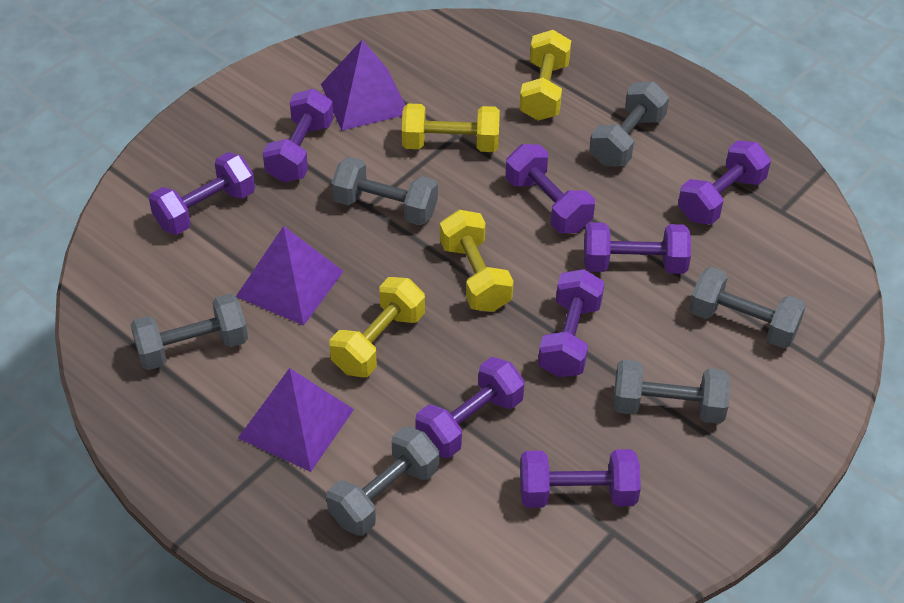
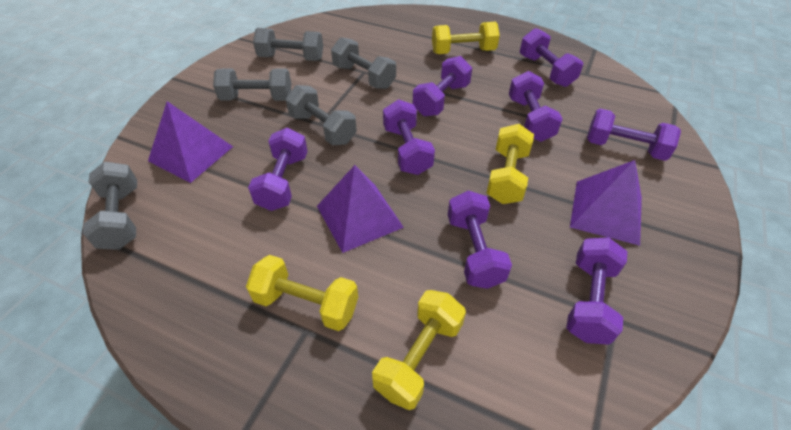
grey dumbbell: [131,294,248,370] [326,426,439,536] [331,157,438,225] [589,81,669,166] [614,360,730,424] [689,267,806,348] = 6 -> [83,162,137,250] [213,68,291,101] [253,28,323,61] [286,85,357,145] [331,37,396,89] = 5

